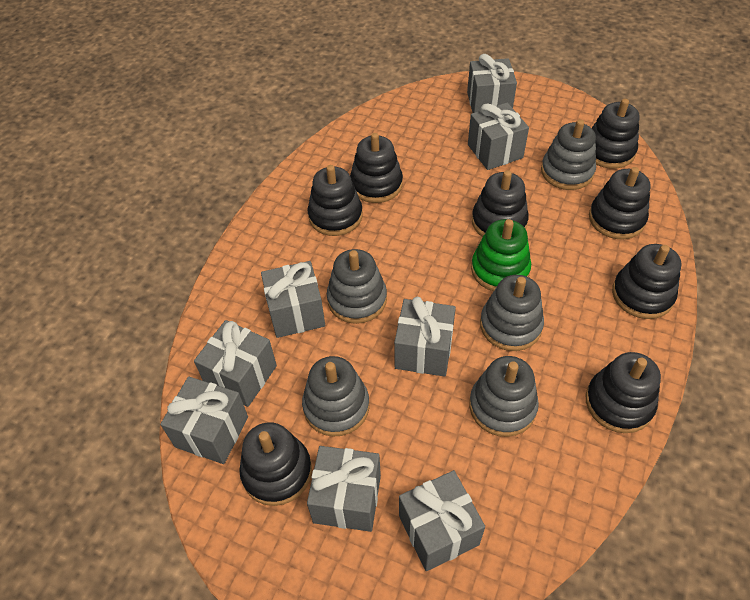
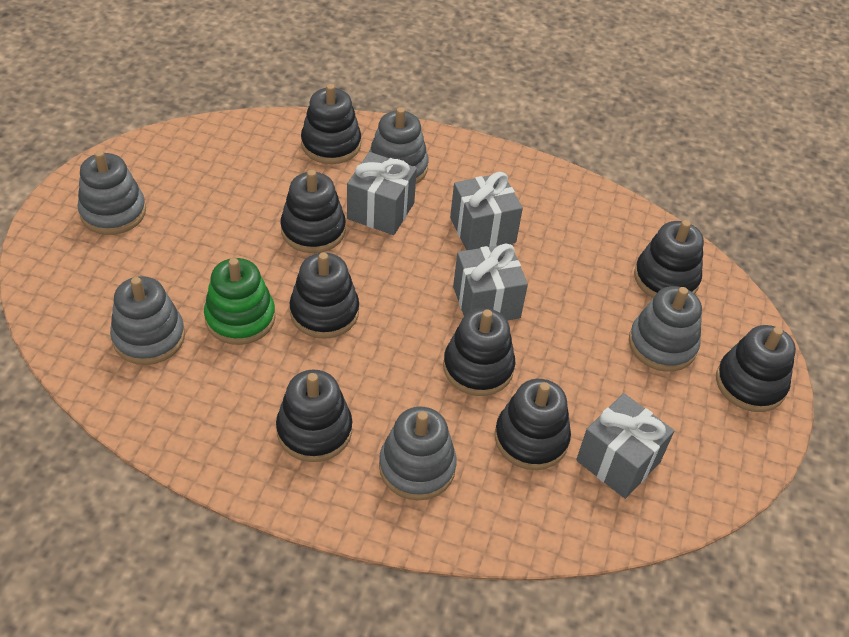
grey gift: [160,377,248,464] [194,320,277,407] [261,261,325,338] [307,446,381,532] [394,297,456,377] [399,470,485,571] [467,54,517,113] [468,103,529,170] = 8 -> [347,152,417,235] [450,172,523,250] [453,243,528,320] [576,393,674,499] = 4

